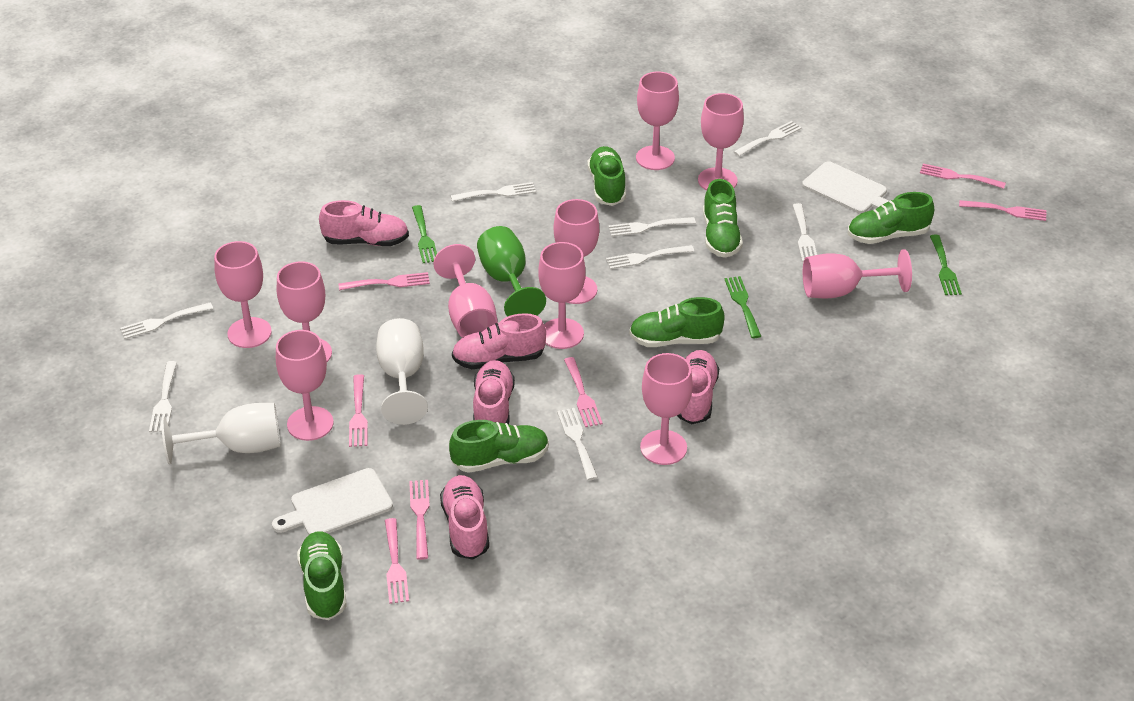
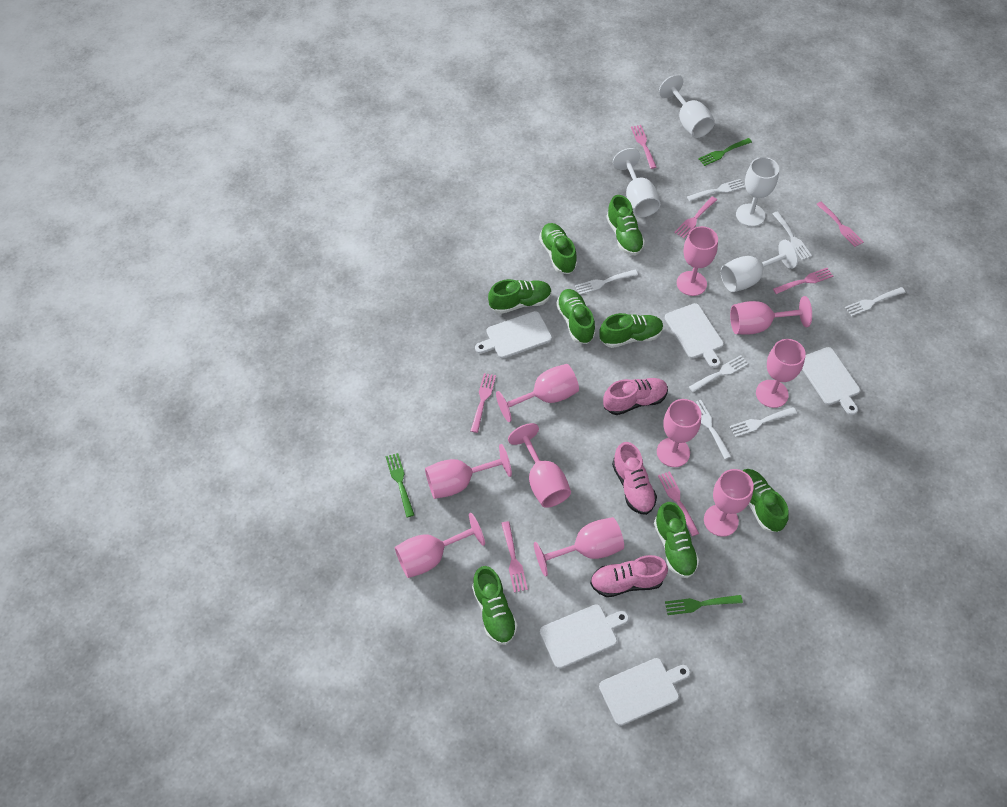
green goblet: [477,226,546,317] = 1 -> none = 0
green shoe: [297,532,347,620] [449,420,549,473] [587,146,626,206] [629,297,725,347] [703,179,743,258] [847,192,934,244] = 6 -> [472,566,518,645] [488,279,552,314] [539,223,577,274] [556,289,595,344] [599,313,664,348] [606,195,645,255] [654,502,699,578] [742,469,789,532] = 8
pink shoe: [319,200,409,246] [440,475,489,560] [452,313,546,369] [473,360,515,424] [677,350,719,424] = 5 -> [590,555,668,597] [603,378,668,415] [612,442,657,515] = 3
white cutting board: [272,468,393,535] [802,161,889,213] = 2 -> [475,311,552,358] [540,604,629,669] [599,658,690,726] [665,303,724,368] [802,347,860,415] = 5
white fork: [120,302,213,339] [149,361,177,432] [451,182,536,202] [557,408,598,480] [606,245,694,269] [608,217,696,237] [734,121,802,156] [793,203,817,262] = 8 -> [575,269,638,295] [687,179,745,201] [689,355,748,392] [696,400,732,459] [730,407,797,437] [772,211,812,260] [845,287,906,316] = 7
white goblet: [161,403,281,464] [376,318,428,425] = 2 -> [613,148,660,217] [659,75,715,138] [721,240,798,292] [736,157,779,227] = 4

